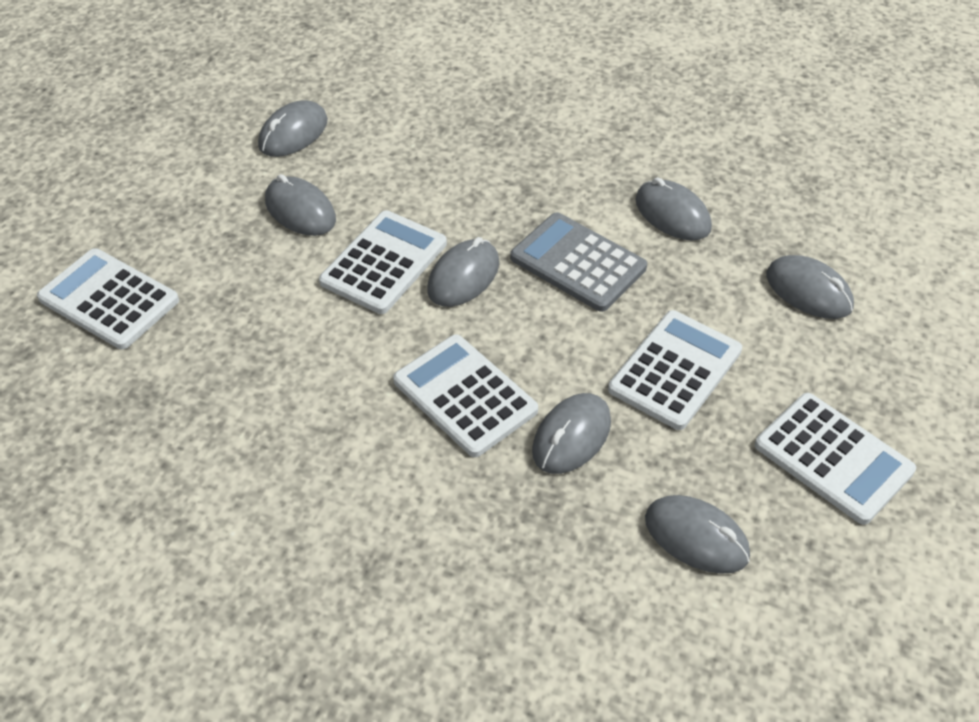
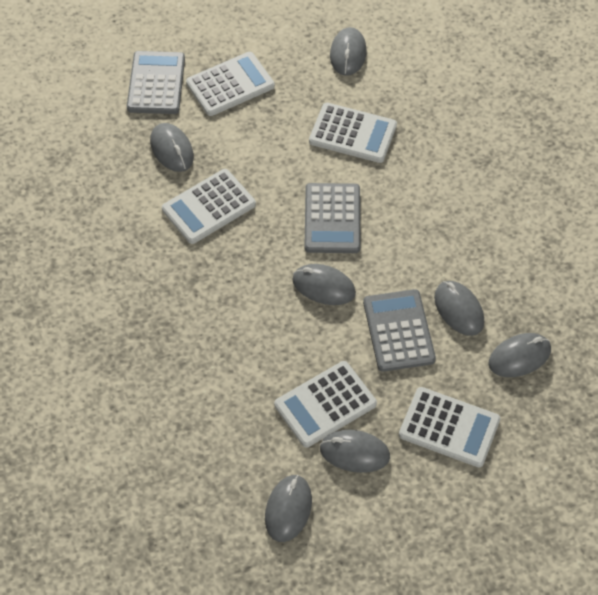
grey calculator: [510,212,647,312] = 1 -> [127,51,185,114] [304,183,360,253] [363,289,436,372] = 3

